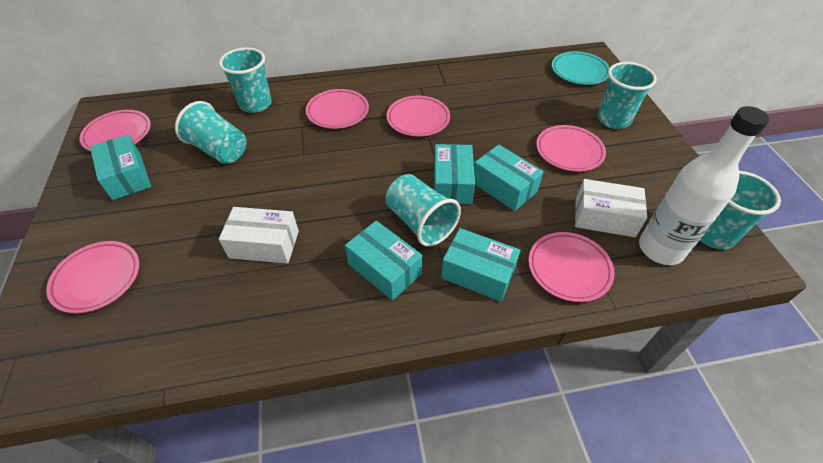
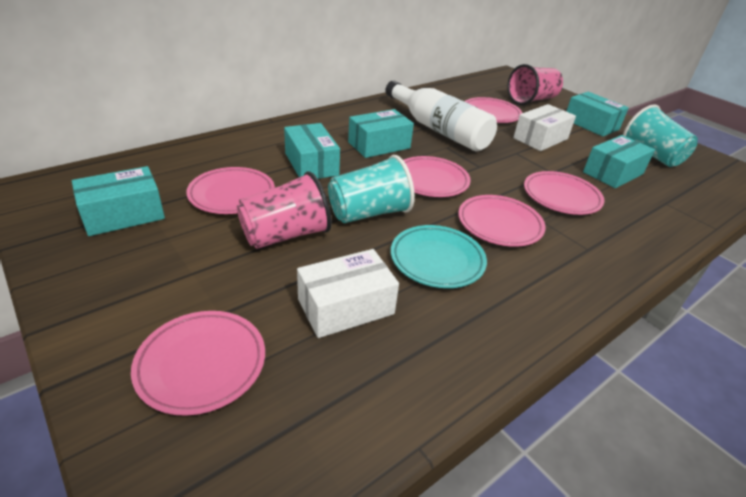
pink cup: none = 0 -> [237,171,332,249] [507,64,563,105] = 2
turquoise cup: [175,101,246,164] [219,47,271,113] [385,174,461,247] [598,62,657,129] [700,171,781,250] = 5 -> [328,155,415,223] [623,104,698,167] = 2

